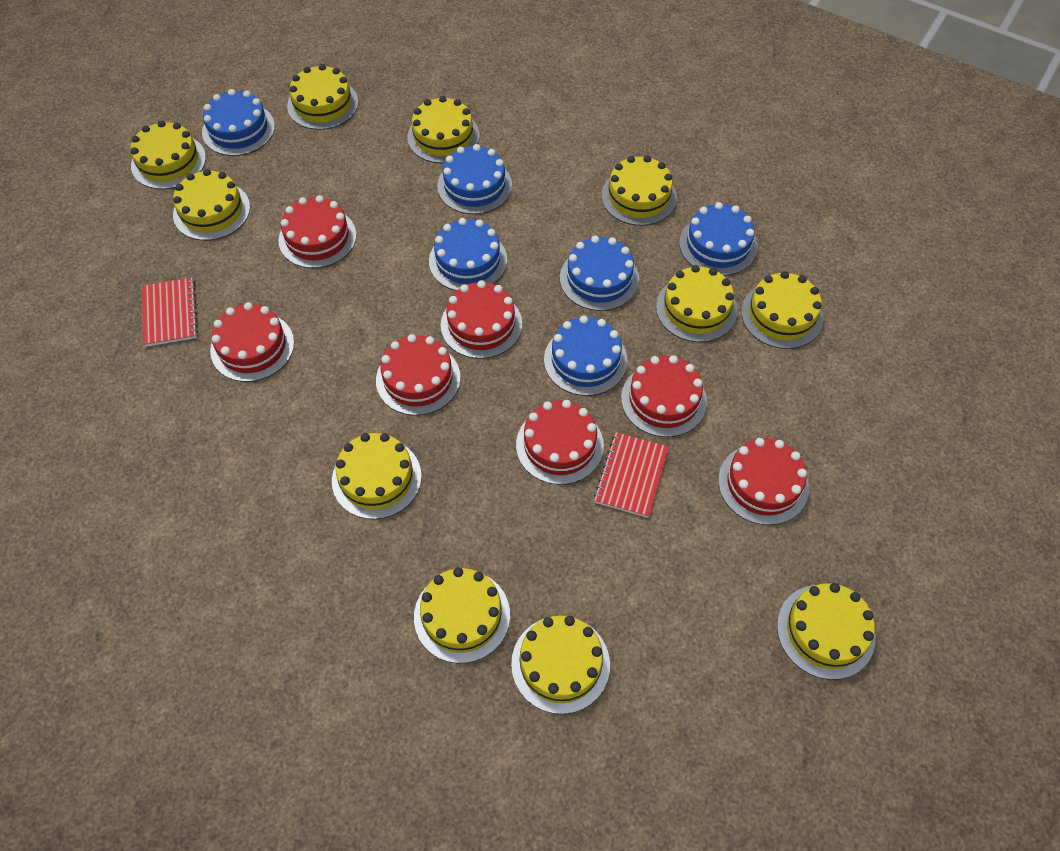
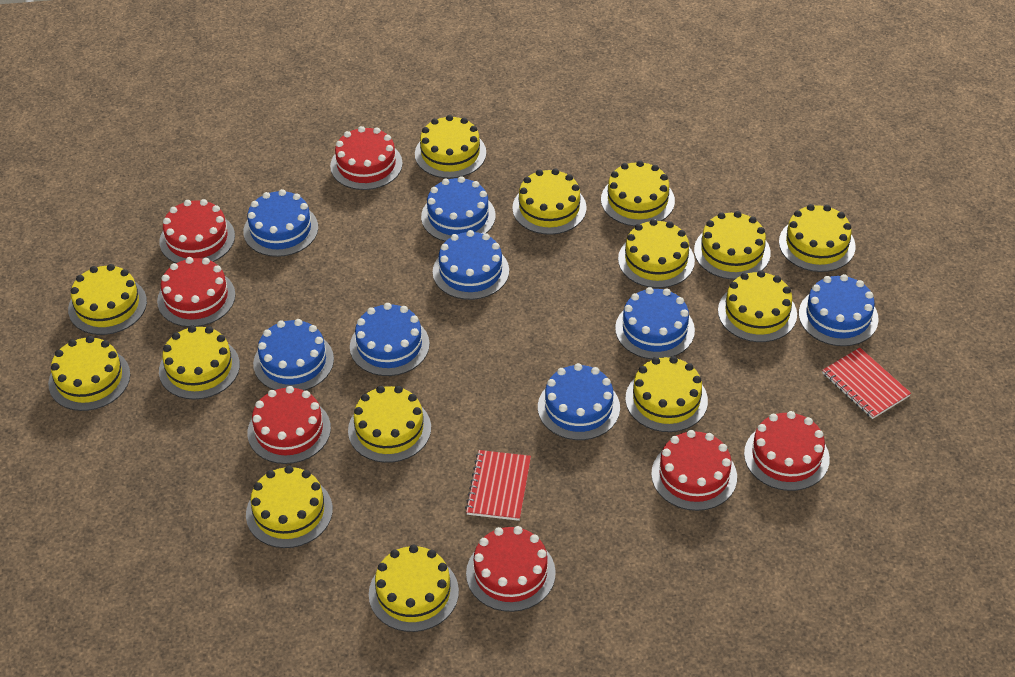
blue cake: [202,89,275,156] [429,218,507,291] [437,144,512,214] [544,315,627,396] [560,236,639,311] [679,202,757,276] = 6 -> [243,189,318,257] [253,319,334,391] [350,303,430,376] [421,176,495,241] [433,230,509,300] [538,363,620,440] [615,287,695,359] [799,274,879,346] = 8
yellow cake: [130,121,206,189] [173,169,250,241] [287,64,358,130] [332,433,422,519] [407,96,480,163] [414,567,510,663] [511,615,610,714] [602,155,677,226] [656,265,737,342] [741,271,823,349] [777,583,875,680] = 11 -> [48,336,130,411] [68,264,147,335] [159,325,240,400] [246,465,333,548] [348,386,431,463] [369,545,459,632] [415,115,486,178] [512,169,587,235] [601,160,675,226] [618,219,695,288] [625,356,708,432] [694,211,771,279] [718,270,797,342] [779,204,856,272] = 14

